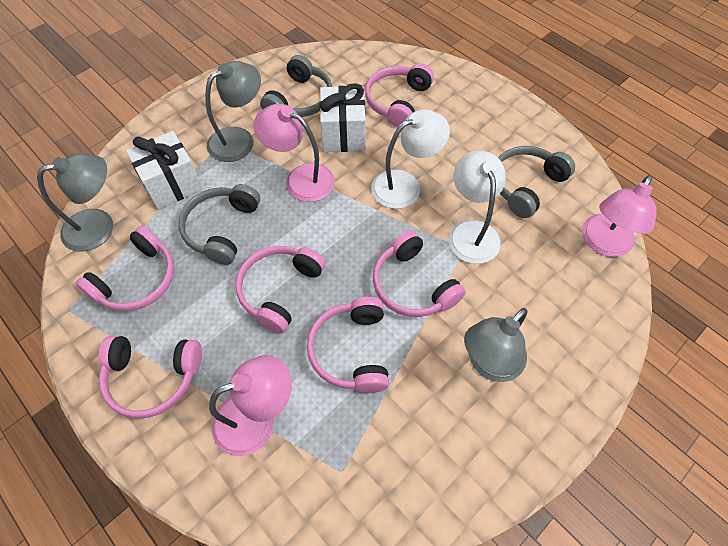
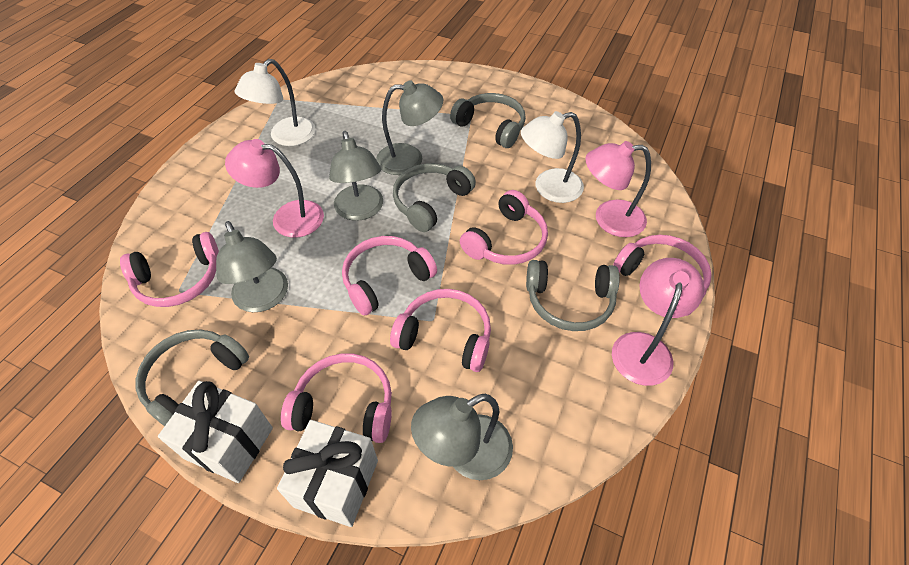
grey headphones: [178,184,260,265] [260,55,332,117] [498,146,575,218] = 3 -> [136,330,249,426] [393,163,476,232] [450,93,526,148] [526,260,620,331] = 4
grey lamp: [37,153,113,251] [205,61,261,162] [464,308,527,382] = 3 -> [216,221,288,312] [329,131,383,221] [376,80,443,175] [411,394,513,480] = 4

